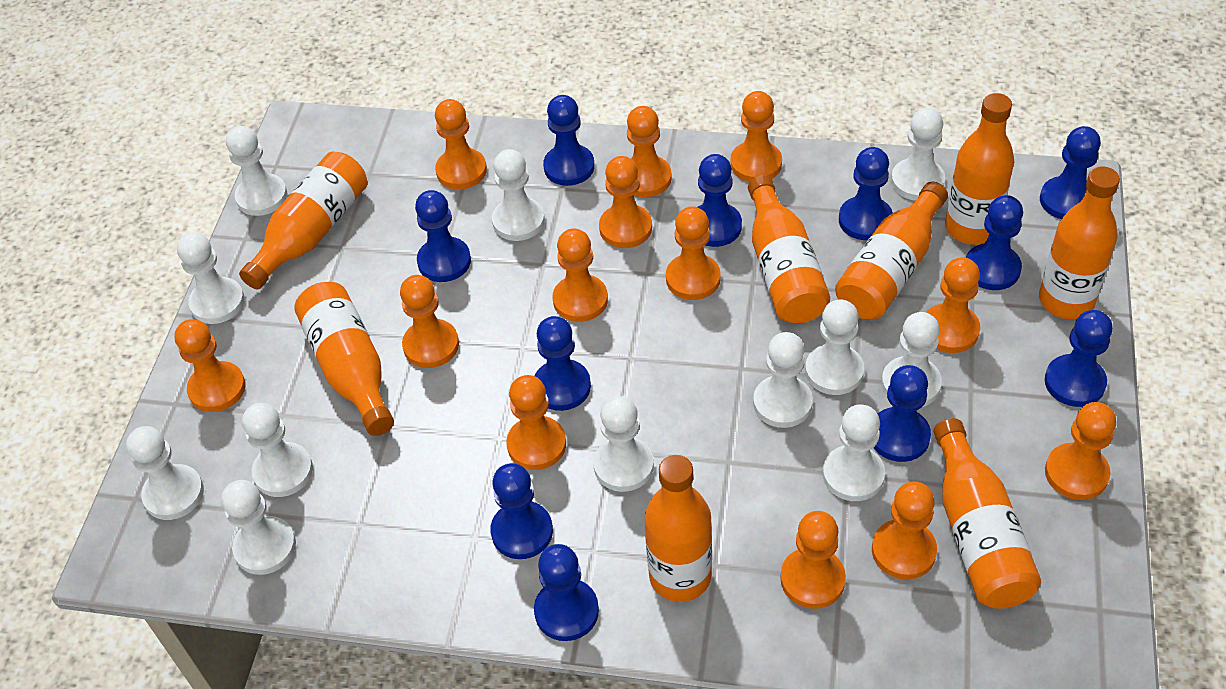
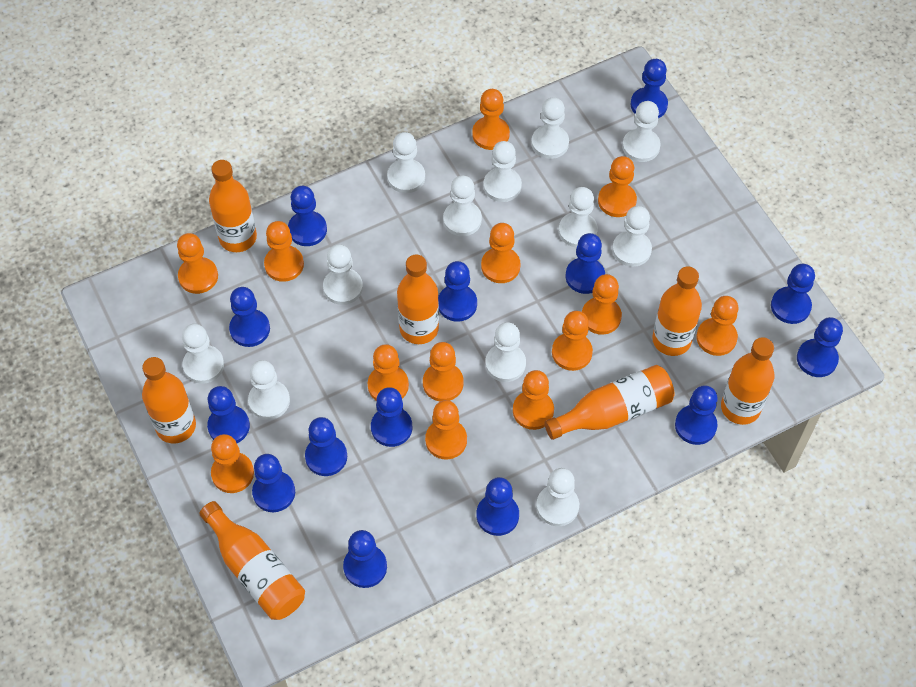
blue pawn: [415,190,471,282] [490,463,553,559] [534,544,599,641] [535,316,591,411] [543,95,595,186] [698,154,742,247] [839,147,893,240] [874,365,931,462] [966,195,1023,290] [1040,126,1101,219] [1045,310,1113,407] = 11 -> [207,386,250,443] [229,287,270,347] [252,454,295,512] [288,186,327,246] [305,417,347,476] [343,530,387,588] [371,387,412,447] [438,261,477,322] [476,477,519,536] [566,233,605,294] [631,59,668,118] [675,385,718,445] [771,264,815,324] [797,317,843,377] = 14
orange bottle: [239,152,367,289] [294,282,394,436] [645,455,712,602] [748,175,830,323] [835,182,948,320] [933,418,1041,609] [945,93,1014,245] [1039,166,1120,319] = 8 -> [142,357,196,443] [200,501,305,620] [209,160,257,252] [397,255,439,344] [544,365,674,440] [652,266,702,356] [721,337,775,425] = 7

